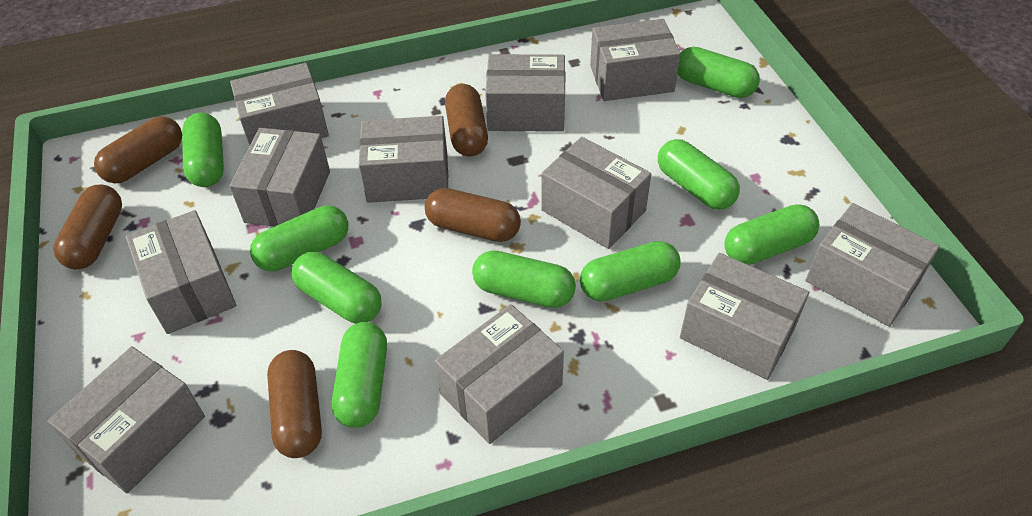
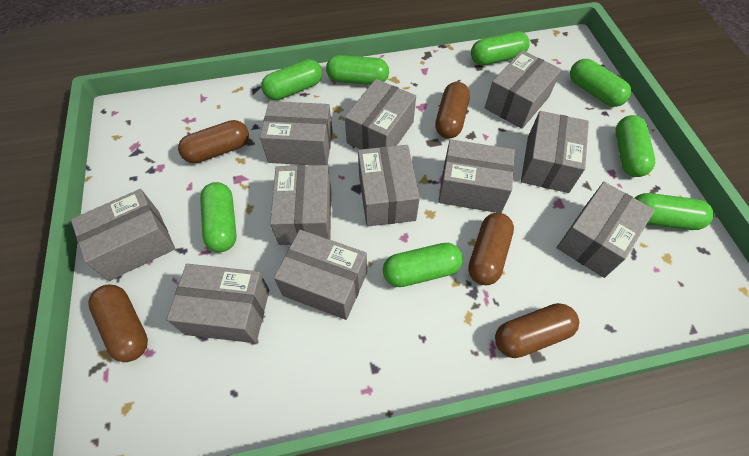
green capsule: [182,113,224,187] [250,205,348,271] [292,252,382,324] [332,322,387,428] [472,250,576,308] [580,241,680,302] [658,139,740,210] [678,47,760,98] [724,204,819,265] = 9 -> [200,182,237,252] [261,59,322,100] [326,55,389,85] [383,243,463,287] [471,31,530,66] [570,59,631,107] [615,115,655,177] [635,193,714,230] = 8

